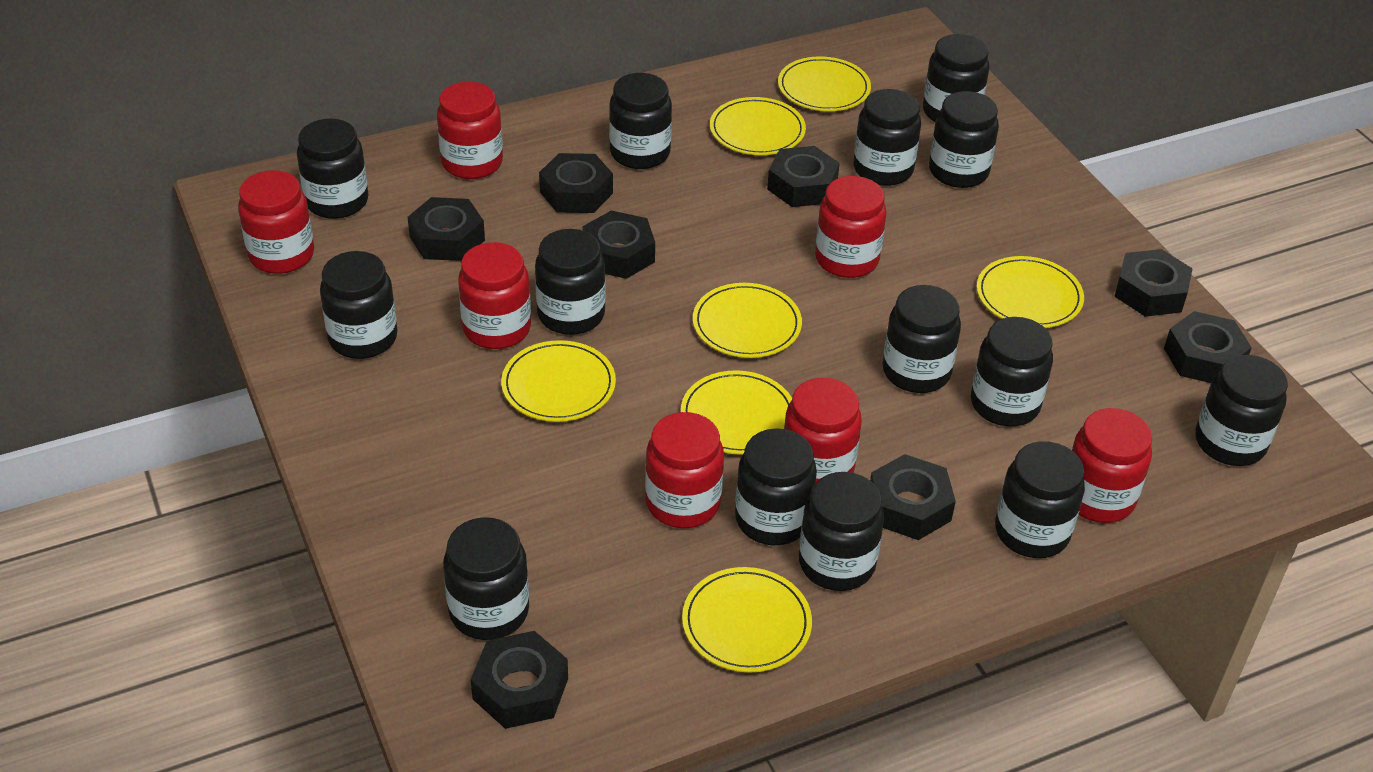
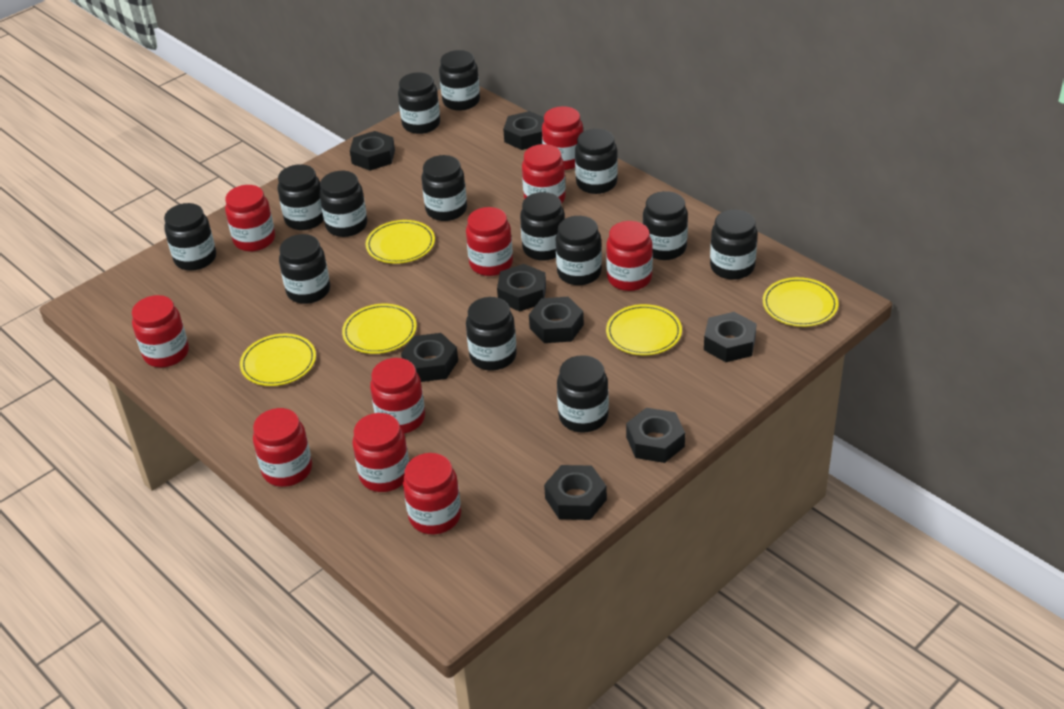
red jar: [238,170,314,274] [437,82,503,179] [458,242,531,349] [645,412,724,528] [784,378,862,484] [815,176,887,278] [1072,408,1152,523] = 7 -> [132,295,189,367] [225,185,275,251] [253,408,312,487] [352,413,409,492] [370,358,425,434] [403,453,461,534] [466,207,513,276] [522,144,566,204] [542,106,583,170] [606,221,653,291] = 10
yellow plate: [501,340,616,422] [681,370,792,455] [682,567,812,673] [693,283,802,358] [710,97,806,155] [778,57,871,111] [977,256,1084,328] = 7 -> [240,334,316,386] [342,304,417,354] [366,220,435,264] [606,304,682,355] [763,277,839,327] = 5

